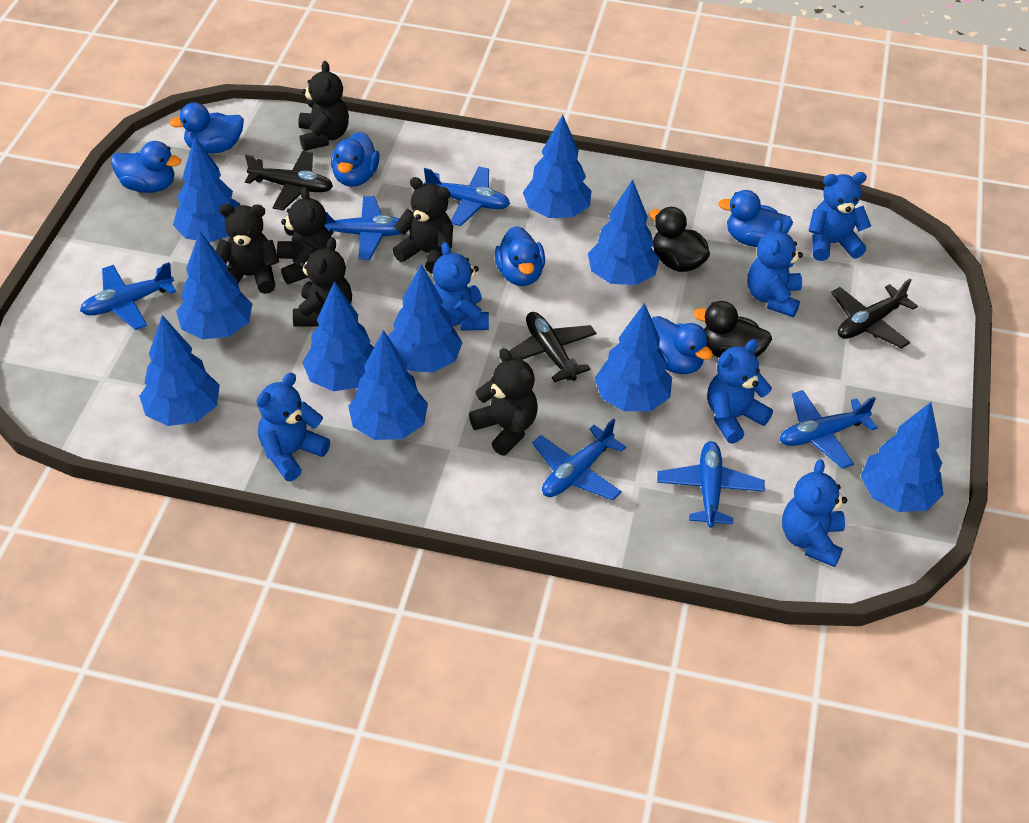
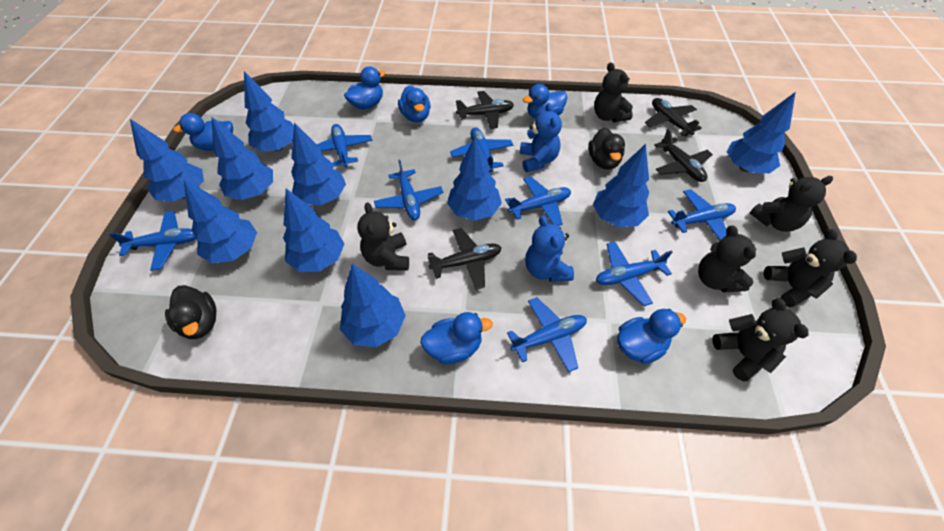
black plane: [245,151,333,210] [509,312,596,382] [831,279,918,348] = 3 -> [427,228,502,290] [456,91,514,129] [645,98,702,136] [654,128,713,182] = 4
blue plane: [80,262,176,330] [325,196,401,260] [424,166,510,226] [532,418,626,500] [657,441,765,528] [780,390,878,469] = 6 -> [109,211,196,271] [317,124,372,167] [374,160,443,220] [450,128,513,172] [505,176,571,226] [507,297,587,373] [596,242,672,306] [668,189,736,241] = 8
blue teddy bear: [257,373,330,481] [433,242,489,331] [707,339,773,444] [747,220,803,317] [782,459,847,567] [808,172,871,261] = 6 -> [520,103,562,172] [525,216,574,282] = 2

